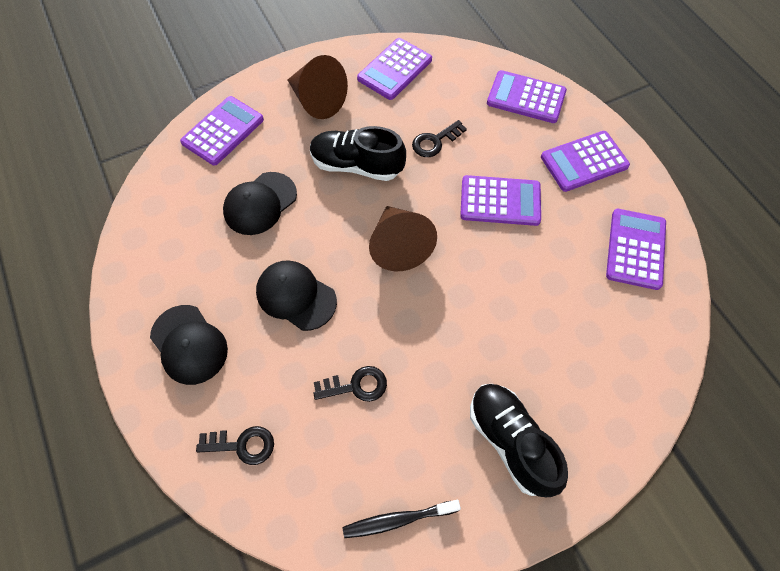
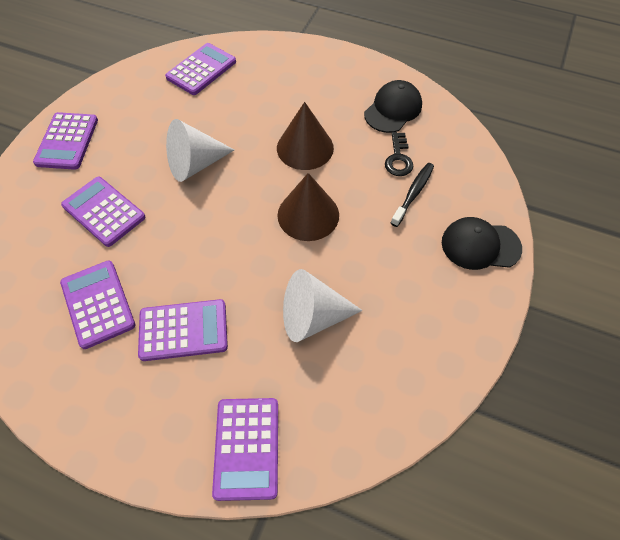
black cap: [150,305,228,385] [223,172,297,235] [256,260,337,331] = 3 -> [364,80,422,133] [442,217,522,270] = 2
black key: [196,426,274,465] [313,366,387,402] [412,120,467,157] = 3 -> [385,132,413,176] = 1
black shoe: [310,126,406,181] [470,384,568,497] = 2 -> none = 0
white cone: none = 0 -> [166,119,234,182] [283,269,363,342] = 2

